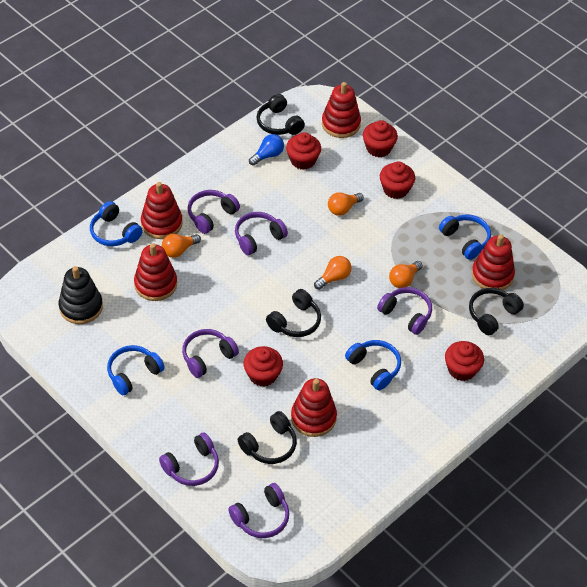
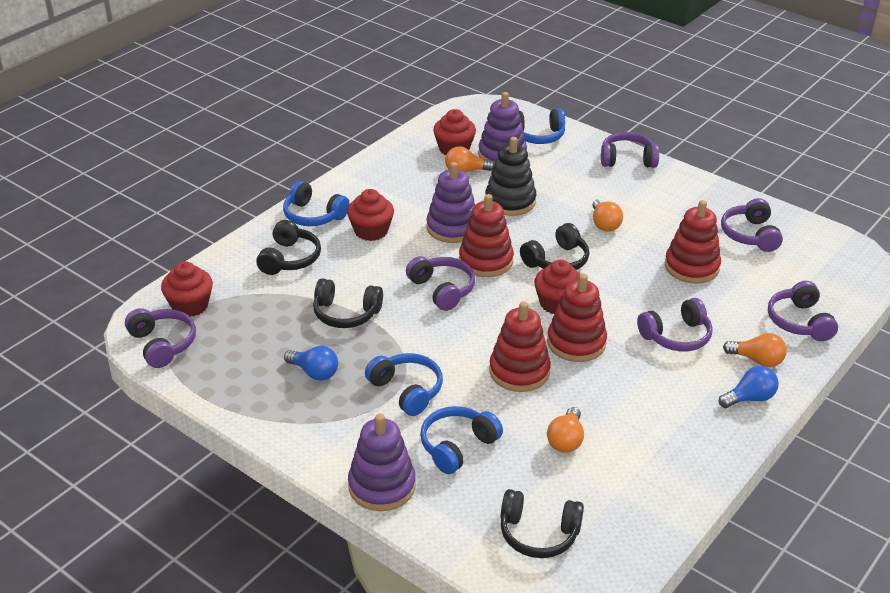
blue light bulb: [249,134,284,166] = 1 -> [284,346,338,381] [718,366,779,408] = 2
purple stacking toy: none = 0 -> [348,414,416,511] [426,162,476,243] [478,92,527,163] = 3
red cupcake: [243,346,283,387] [286,132,321,170] [363,120,398,157] [380,162,415,199] [445,341,484,381] = 5 -> [161,261,213,317] [347,189,394,241] [433,109,476,155] [534,260,580,314] = 4
red stacking toy: [134,243,177,301] [141,182,183,239] [291,378,337,437] [322,82,361,138] [472,234,515,290] = 5 -> [459,194,514,277] [489,301,551,392] [547,273,607,362] [665,200,721,284] = 4

